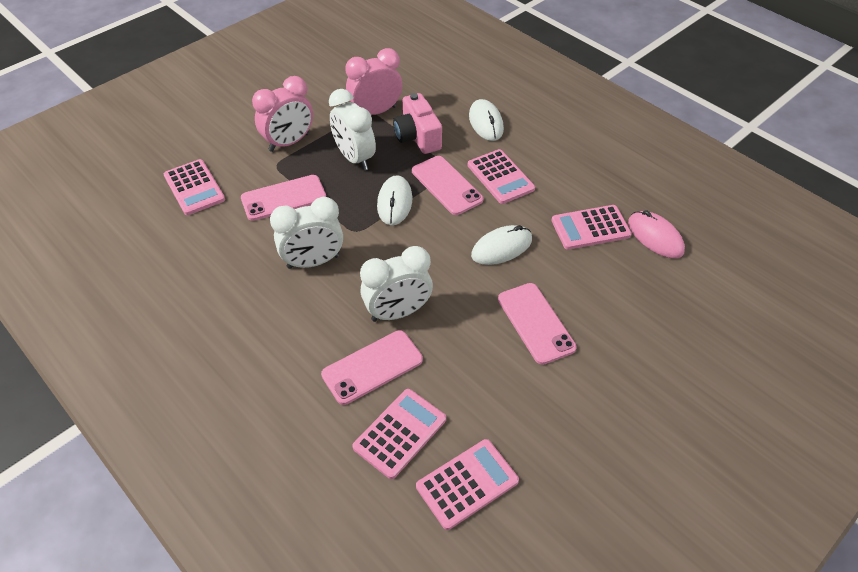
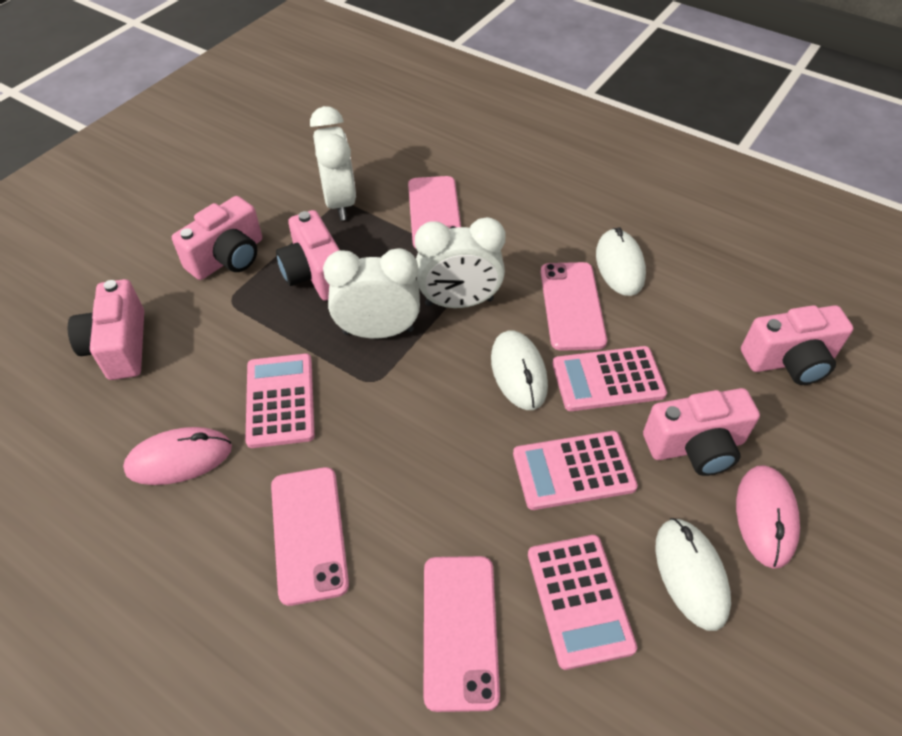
pink calculator: [164,159,225,215] [352,389,446,479] [416,439,519,530] [468,149,535,204] [551,205,632,250] = 5 -> [245,354,315,448] [513,431,638,510] [528,535,637,670] [552,346,667,411] = 4
pink camera: [393,93,442,154] = 1 -> [68,279,144,380] [172,196,262,280] [276,210,340,301] [643,388,760,476] [741,305,853,385] = 5
pink clock: [252,76,313,152] [345,48,402,115] = 2 -> none = 0
pink mouse: [628,210,685,258] = 1 -> [123,427,232,485] [736,465,800,569] = 2

